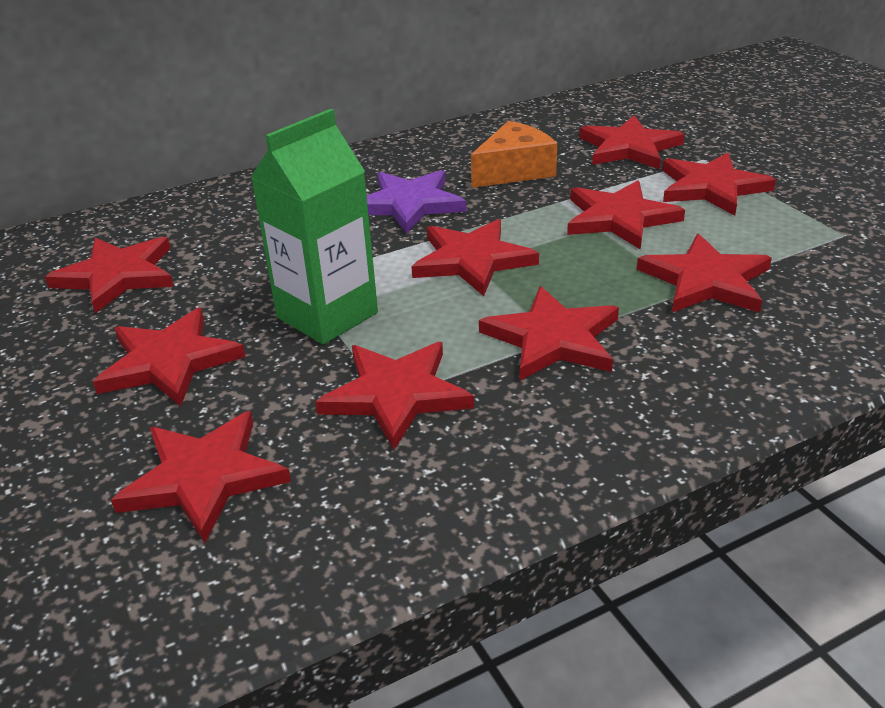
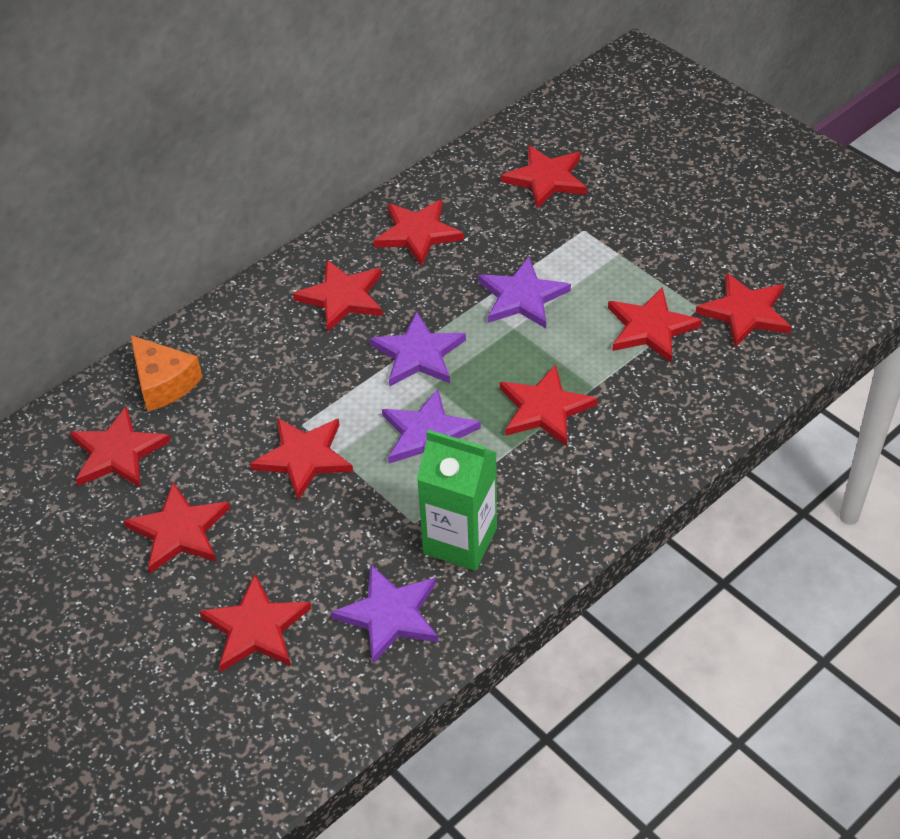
purple star: [367,170,467,234] = 1 -> [331,565,438,664] [370,311,466,386] [382,389,481,463] [478,257,571,328] = 4

